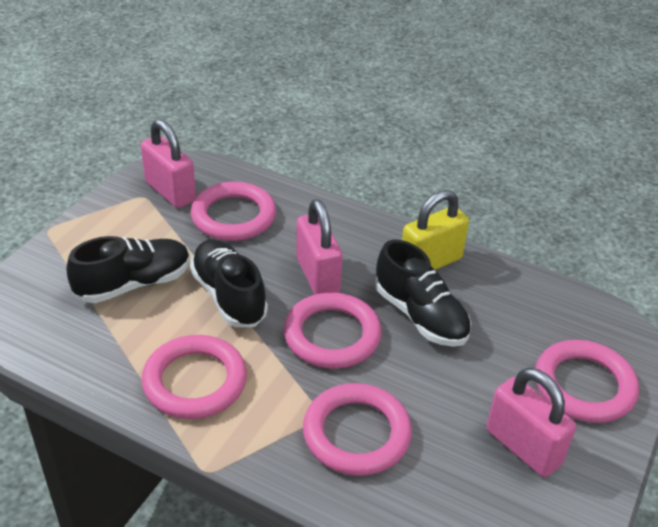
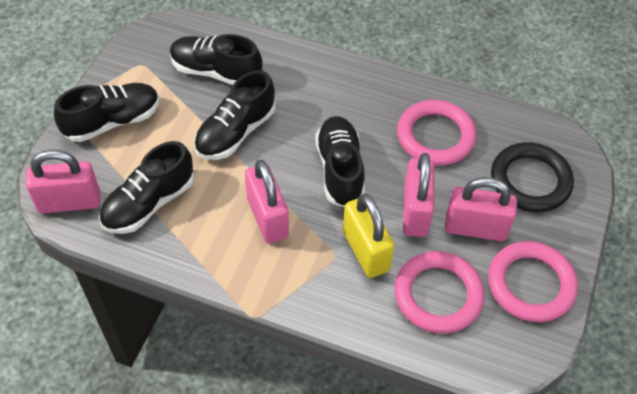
black ring: none = 0 -> [491,142,574,212] = 1
black shoe: [67,236,190,303] [190,239,268,327] [375,240,471,347] = 3 -> [54,83,159,142] [99,141,194,234] [170,34,263,85] [194,70,276,160] [315,116,365,207] = 5
pink padlock: [141,119,196,208] [296,199,343,295] [486,368,576,477] = 3 -> [25,150,100,214] [245,160,289,244] [403,153,435,237] [445,177,517,241] = 4
pink ring: [142,335,247,419] [191,182,276,241] [284,292,382,369] [303,383,412,476] [535,340,639,423] = 5 -> [394,251,485,333] [397,100,477,165] [488,241,578,322] = 3

